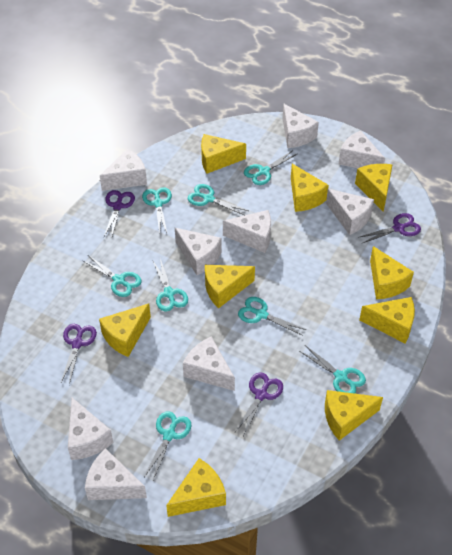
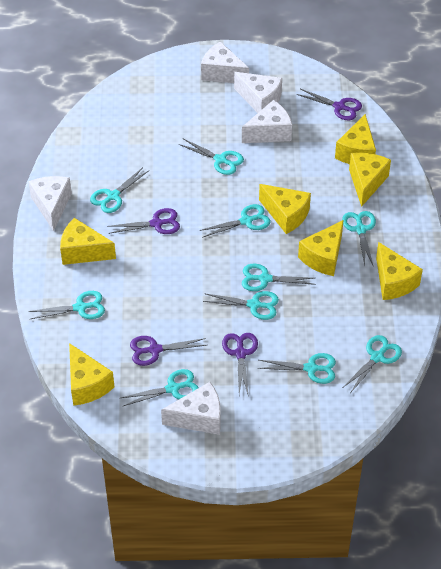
turquoise scissors: [82,255,142,297] [142,187,172,235] [144,411,191,480] [153,259,188,311] [188,184,248,215] [238,297,306,336] [244,150,297,185] [300,345,366,394] = 8 -> [29,291,105,319] [90,167,148,213] [121,369,198,407] [178,139,244,175] [199,204,270,238] [203,291,279,320] [242,264,316,291] [258,353,336,384] [342,211,376,267] [344,335,402,392] = 10
white cheese: [68,398,113,460] [85,448,147,500] [100,149,147,191] [175,228,222,275] [183,337,235,391] [223,210,271,253] [282,103,319,148] [326,189,374,235] [339,131,385,168] = 9 -> [28,176,72,231] [161,382,221,435] [201,41,249,83] [234,72,282,113] [242,100,292,143] = 5
yellow cheese: [99,303,151,357] [166,458,226,517] [201,134,246,174] [205,265,255,308] [291,164,329,212] [325,390,383,441] [355,164,393,212] [359,297,415,344] [370,246,414,299] = 9 -> [60,218,116,265] [69,343,114,406] [259,184,311,234] [298,220,344,276] [335,114,376,164] [349,153,391,207] [376,242,423,300] = 7

